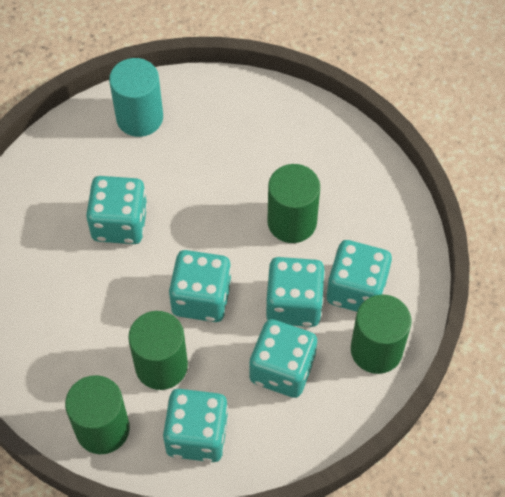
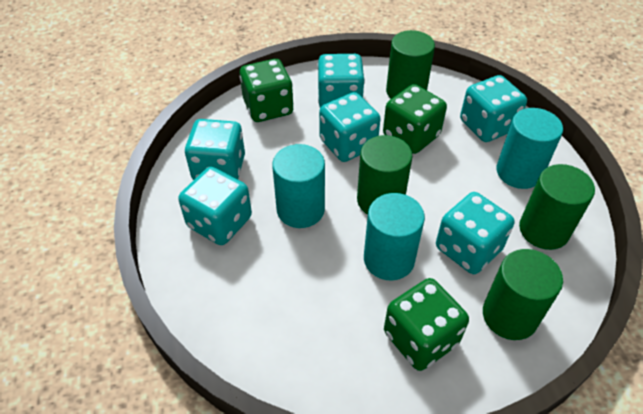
green dice: none = 0 -> [240,59,293,122] [383,84,447,154] [384,278,469,371] = 3
turquoise cylinder: [109,58,163,137] = 1 -> [272,144,325,228] [364,193,425,281] [496,108,563,189] = 3

